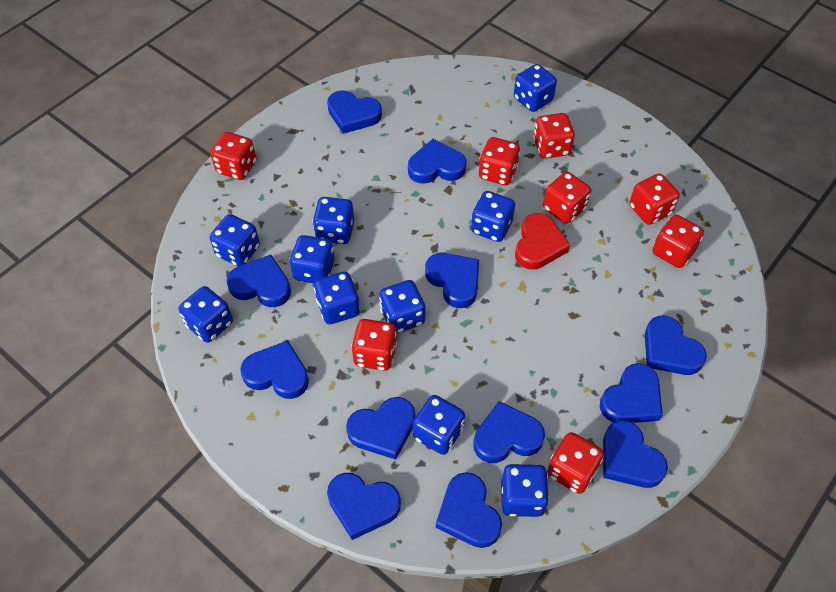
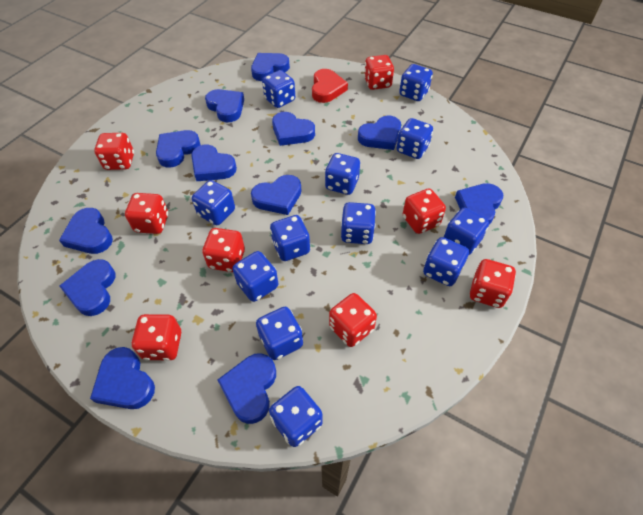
blue dice: [179,286,233,343] [210,214,260,266] [289,235,334,284] [313,197,354,244] [314,272,360,324] [379,280,425,333] [413,395,465,455] [471,191,515,242] [501,464,549,517] [514,64,557,112] = 10 -> [192,180,235,225] [233,251,278,302] [256,307,303,360] [262,70,295,108] [269,386,323,447] [270,215,310,261] [325,153,360,195] [341,202,376,244] [397,118,433,159] [399,64,433,101] [423,237,469,286] [444,208,489,255] = 12

